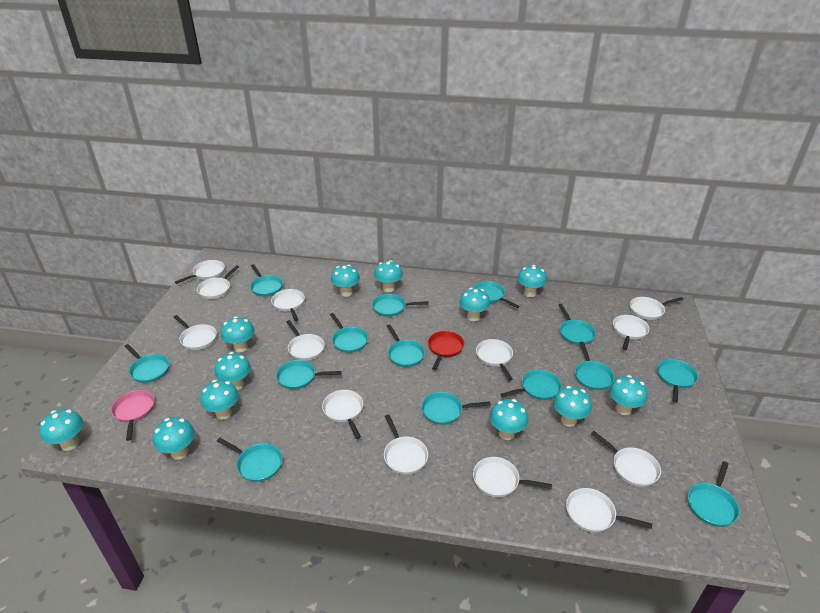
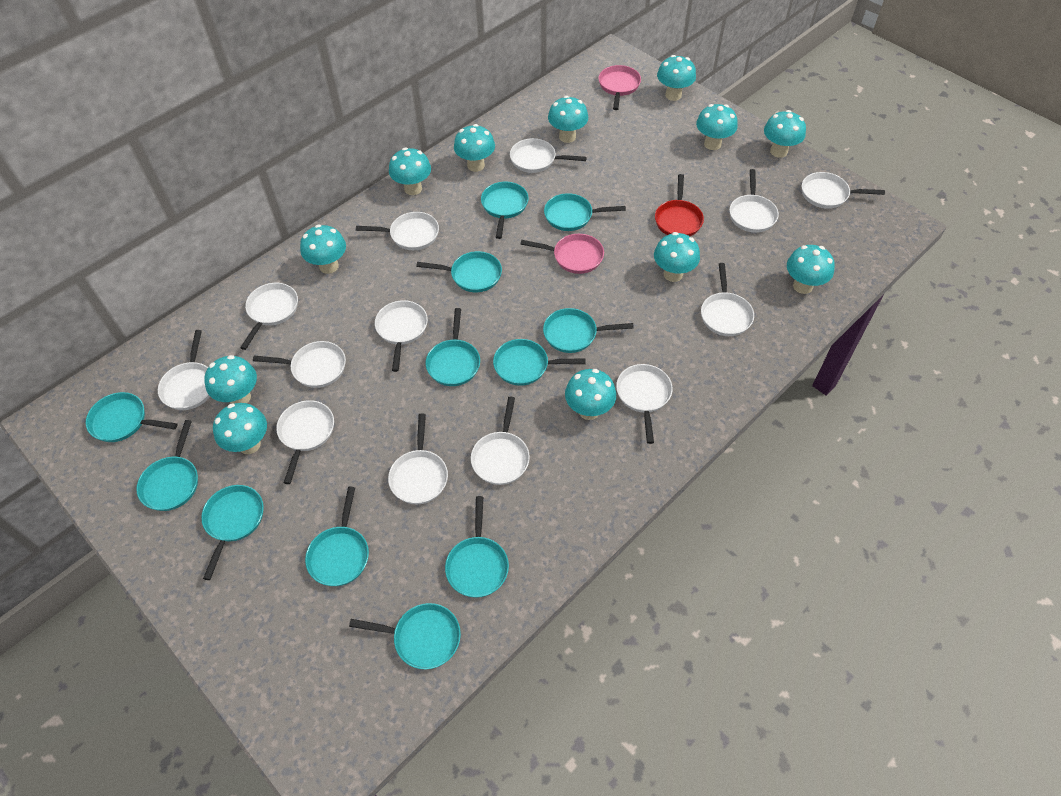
pink pan: [111,390,155,441] = 1 -> [520,234,604,274] [598,65,641,110] = 2
turquoise pan: [124,344,169,383] [217,438,282,482] [250,264,283,297] [276,360,341,390] [330,313,368,353] [372,294,428,317] [387,324,425,367] [421,392,491,425] [473,281,520,308] [501,370,562,400] [558,304,596,345] [575,342,615,390] [657,359,698,403] [688,461,740,527] = 14 -> [86,392,178,442] [136,420,198,511] [201,485,264,580] [305,487,369,586] [349,603,461,669] [416,251,502,292] [426,308,480,386] [445,496,509,598] [481,182,529,239] [493,339,586,386] [543,308,634,353] [544,193,626,231] = 12

